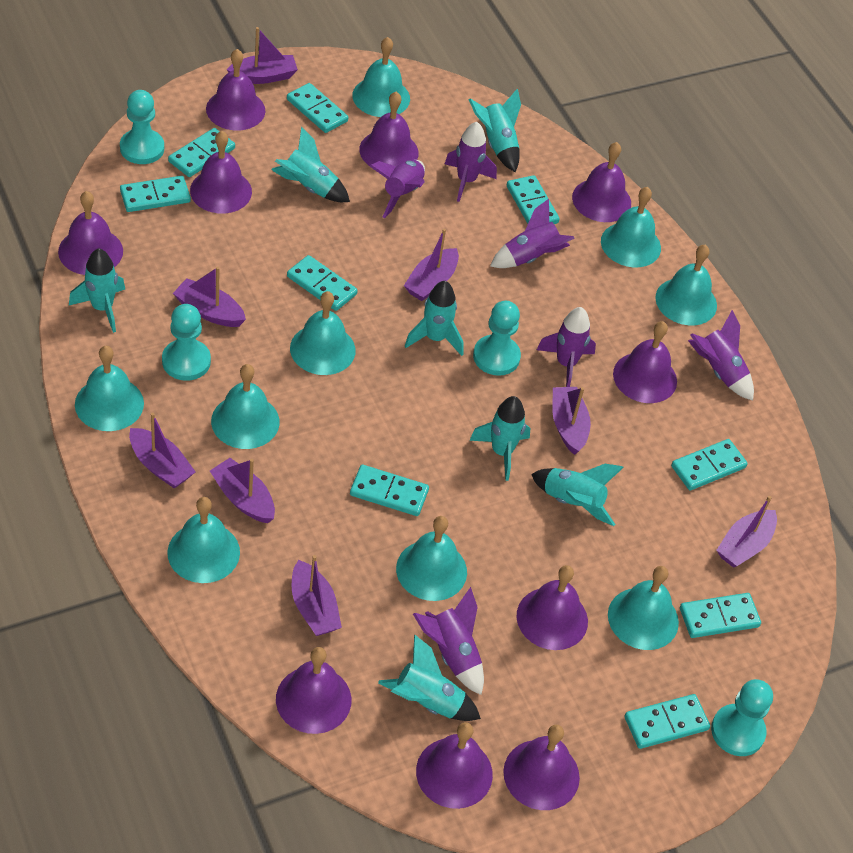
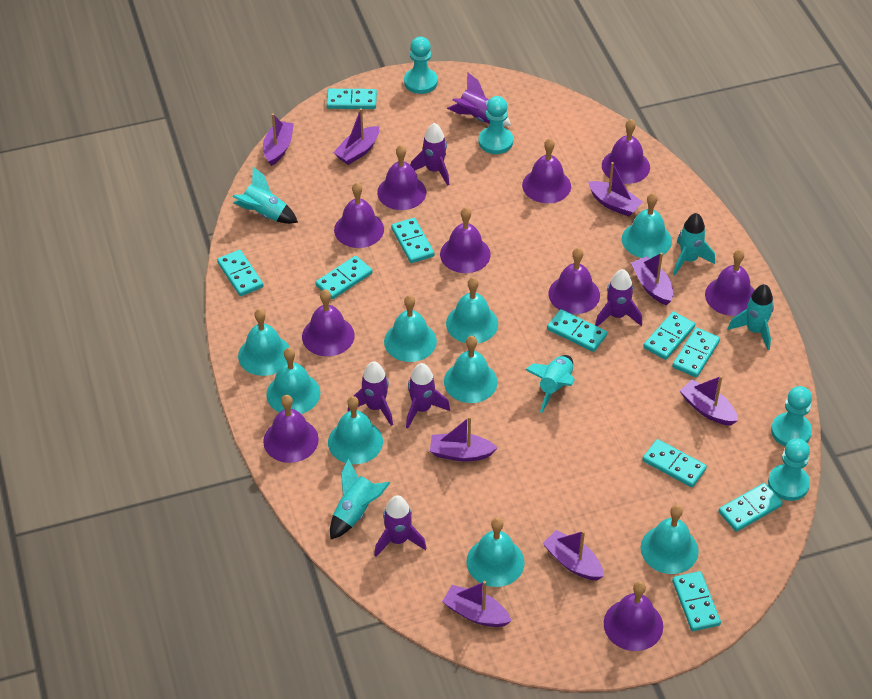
turquoise domino: [120,176,191,212] [168,128,235,177] [287,83,348,133] [287,255,358,311] [350,465,429,516] [507,175,560,224] [625,694,710,749] [671,439,748,490] [680,593,761,638] = 9 -> [217,250,264,296] [315,256,372,299] [327,89,377,109] [391,218,434,263] [547,309,607,352] [642,439,707,487] [643,311,695,360] [672,328,720,377] [672,571,721,631] [718,483,783,532] = 10
turquoise rocket: [69,248,125,333] [271,127,350,202] [378,634,481,721] [405,281,464,356] [469,89,521,172] [469,396,530,481] [531,464,624,526] = 7 -> [232,167,298,224] [330,459,390,539] [525,355,575,413] [673,213,715,275] [728,284,774,350] = 5

